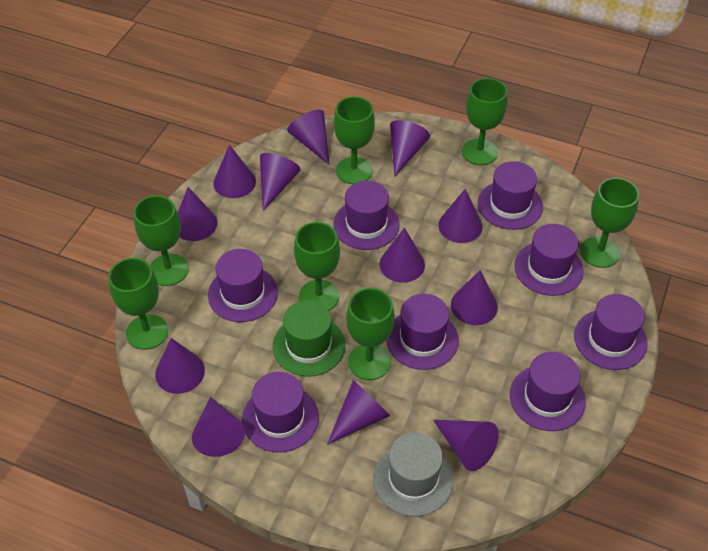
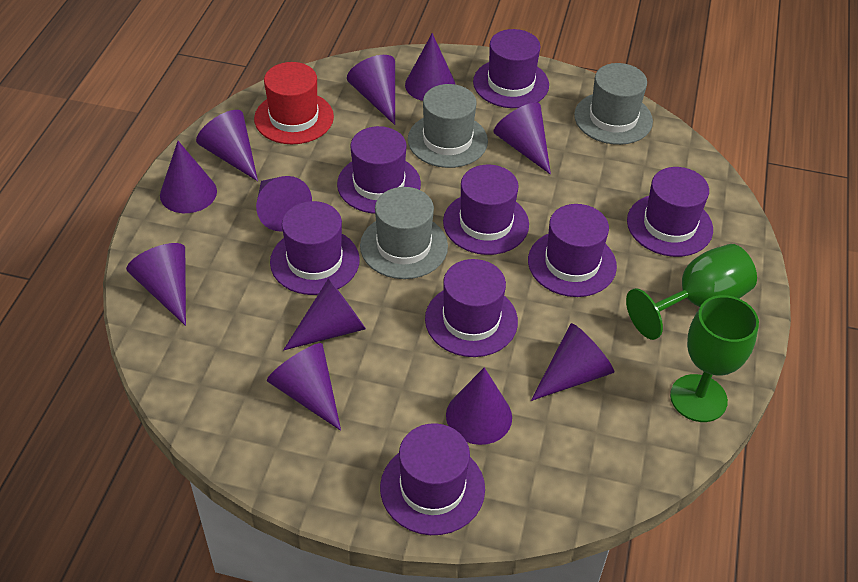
green goblet: [108,258,168,350] [134,195,189,286] [294,222,340,311] [334,97,375,184] [346,288,395,380] [462,78,507,165] [580,178,639,268] = 7 -> [626,244,757,340] [670,295,759,422] = 2
green hat: [273,300,345,377] = 1 -> none = 0
grey hat: [374,432,454,517] = 1 -> [360,187,448,279] [408,84,488,168] [574,63,653,145] = 3
purple cone: [155,338,205,394] [178,187,217,241] [192,397,245,457] [213,145,256,198] [260,153,301,211] [287,110,329,165] [327,380,390,445] [380,228,425,283] [390,120,430,177] [434,420,499,471] [438,189,482,243] [451,270,498,325] = 12 -> [126,243,186,326] [160,141,217,213] [196,110,258,181] [256,176,312,232] [267,343,341,431] [283,278,366,350] [347,55,395,125] [405,33,456,101] [446,367,512,445] [493,102,551,175] [531,323,614,401] = 11
red hat: none = 0 -> [254,62,334,144] = 1

